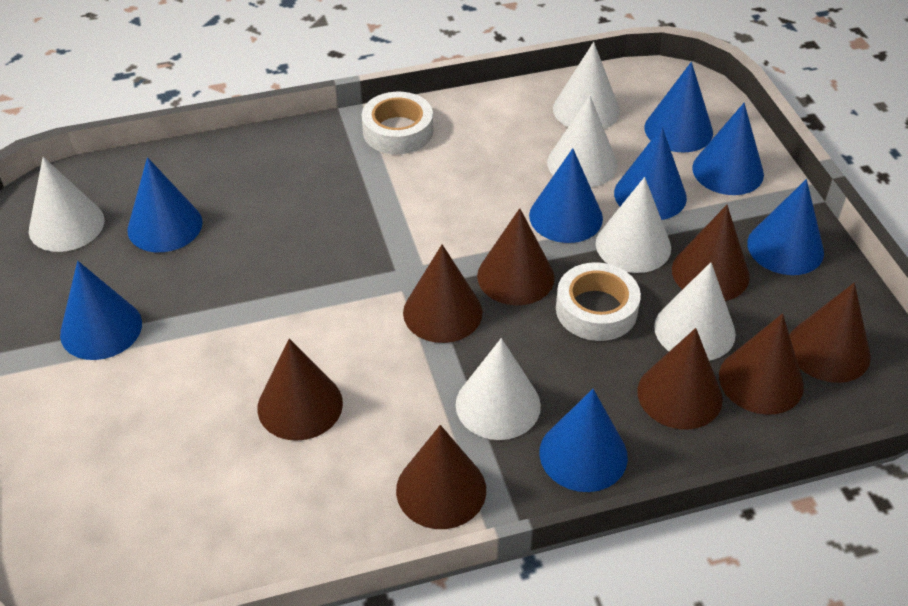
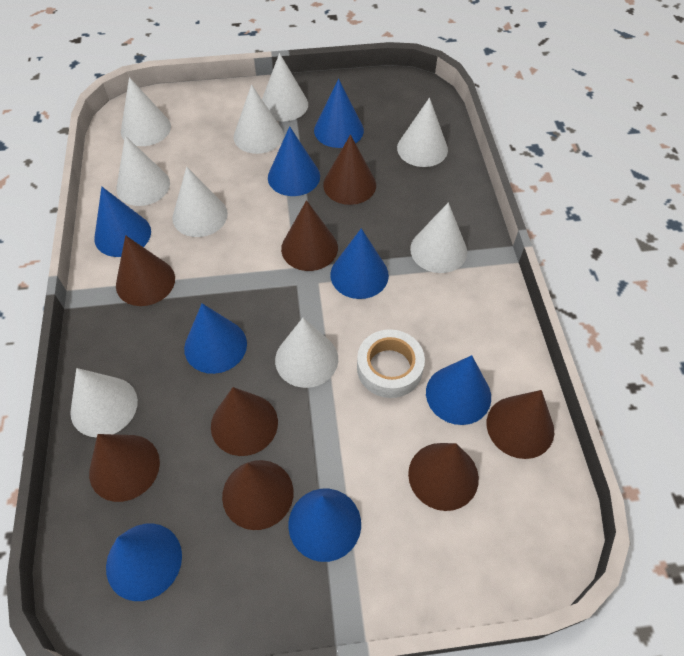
white cone: [29,157,104,252] [456,338,541,440] [547,96,618,187] [553,42,620,129] [596,177,671,273] [654,262,736,361] = 6 -> [70,368,138,437] [116,136,170,206] [121,77,171,146] [172,167,228,237] [234,84,284,154] [262,53,308,121] [275,318,338,388] [397,98,448,167] [410,202,467,273] = 9
white tape: [362,92,433,154] [556,262,641,341] = 2 -> [357,329,425,398] = 1

